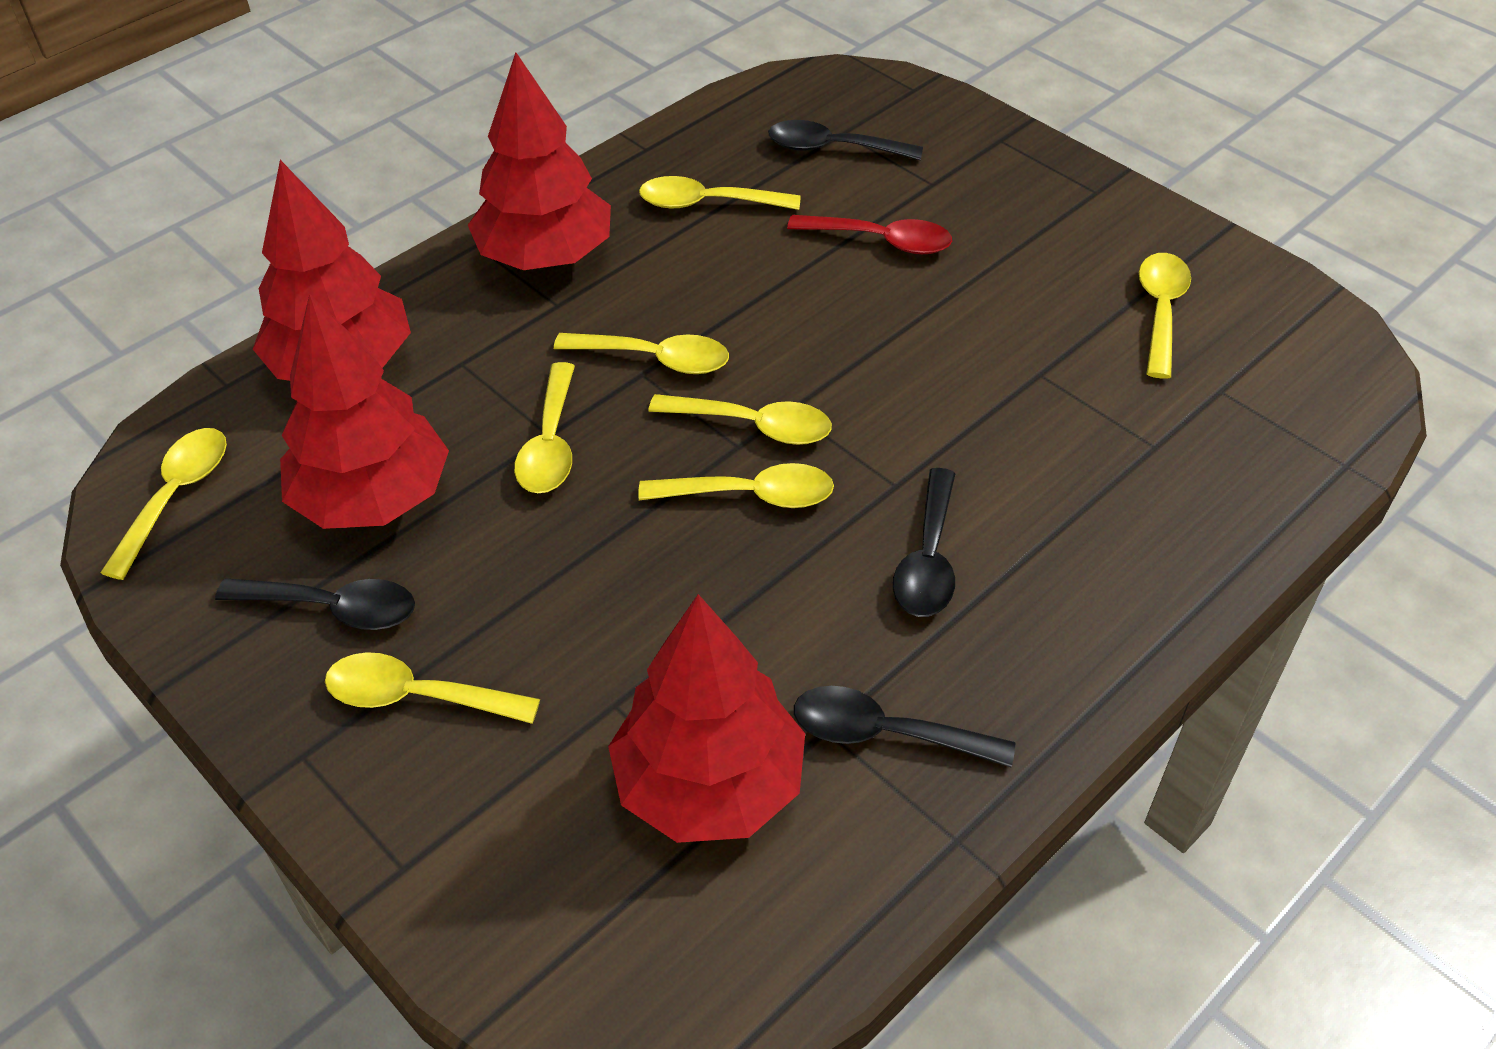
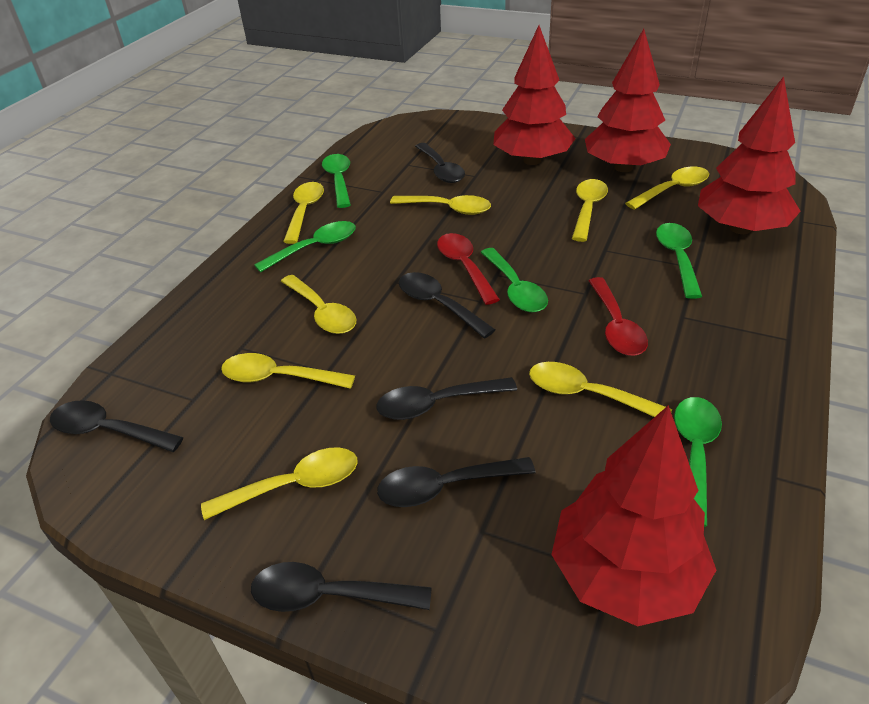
black spoon: [215,578,415,630] [768,120,923,160] [794,686,1015,767] [893,468,955,617] = 4 -> [50,400,184,452] [251,562,432,612] [376,377,517,420] [377,457,535,507] [399,272,495,338] [415,143,465,183] = 6
green spoon: none = 0 -> [254,221,356,273] [322,154,351,208] [481,248,548,312] [656,223,702,299] [674,397,722,527] = 5
red spoon: [787,215,952,254] = 1 -> [437,233,500,305] [588,277,648,356] = 2

